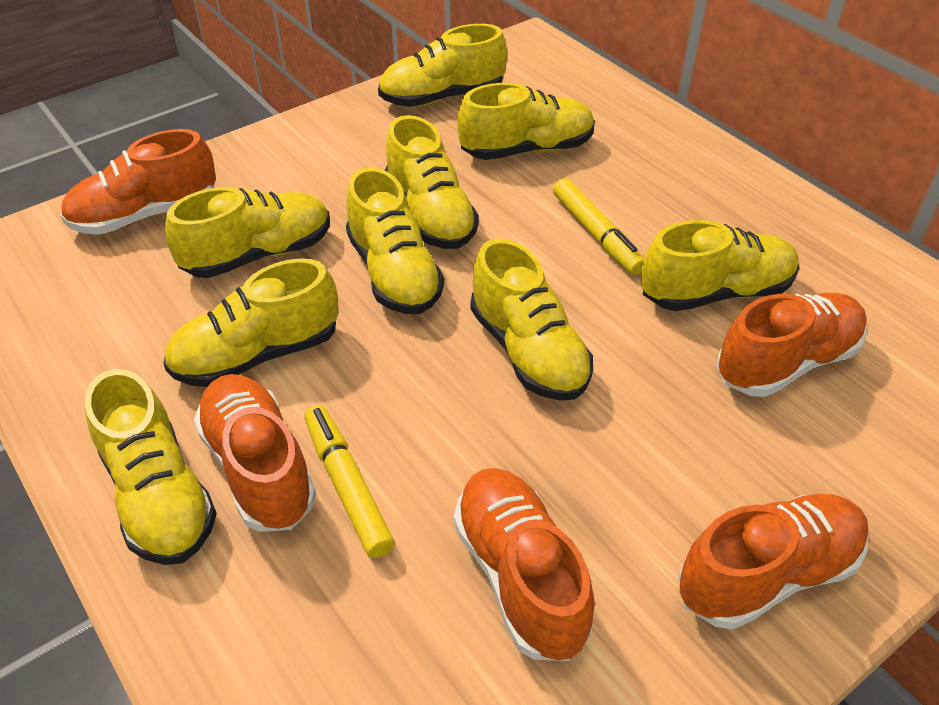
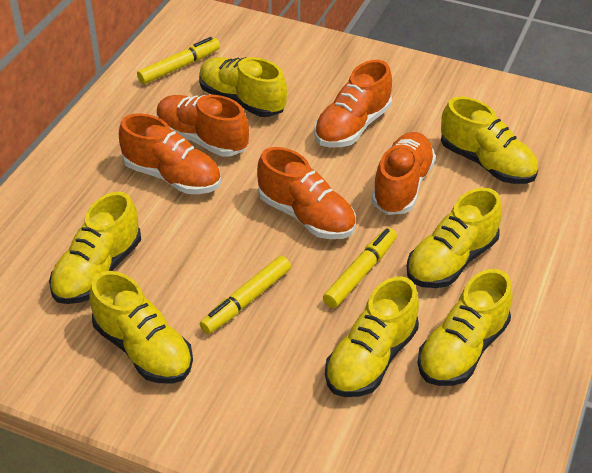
yellow marker: [304,405,395,558] [553,178,644,275] = 2 -> [137,37,220,84] [200,256,291,334] [323,228,397,308] = 3
yellow shoe: [85,369,217,565] [163,258,339,387] [165,187,330,278] [346,167,444,314] [378,24,507,107] [385,115,479,249] [457,83,595,160] [470,239,593,401] [641,220,799,311] = 9 -> [49,192,141,304] [89,271,193,384] [199,57,287,117] [325,276,419,397] [407,188,502,288] [418,269,513,386] [441,96,538,184] = 7

